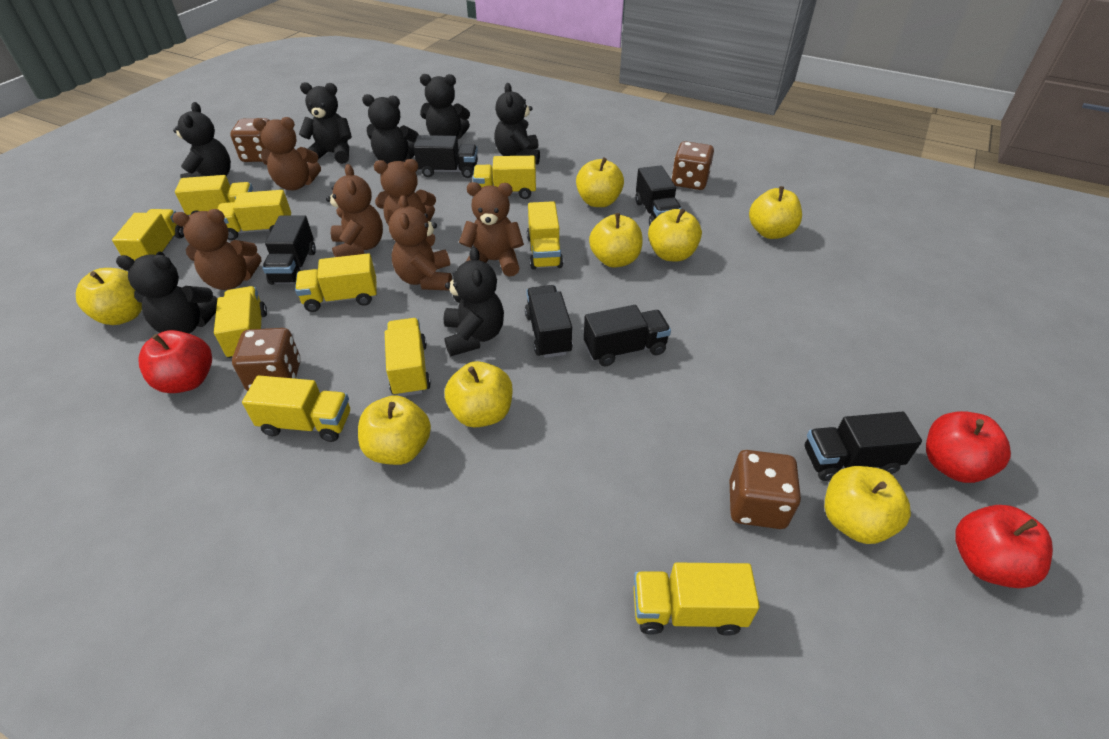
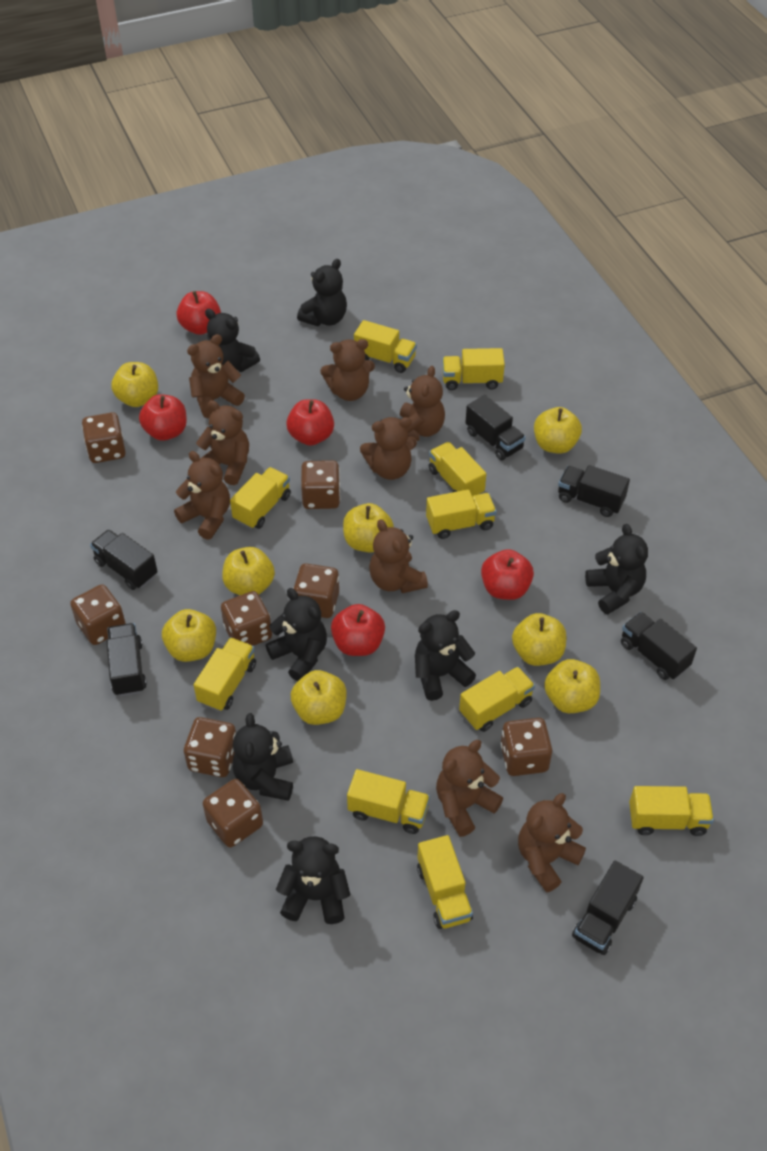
brown dice: [230,118,270,162] [232,328,301,391] [672,141,714,190] [730,450,801,529] = 4 -> [70,584,126,645] [82,412,126,463] [184,717,236,777] [203,779,263,847] [221,591,272,646] [293,563,339,618] [301,460,340,509] [501,718,552,776] = 8
brown teddy bear: [172,209,261,290] [253,117,321,190] [326,164,383,257] [374,159,436,226] [389,195,452,290] [459,182,524,277] = 6 -> [174,451,230,540] [187,334,245,418] [196,400,249,485] [320,339,375,401] [360,417,417,480] [369,519,428,593] [400,366,445,441] [436,740,503,837] [518,793,586,893] = 9
red apple: [138,330,212,393] [926,411,1011,483] [955,505,1053,588] = 3 -> [139,394,187,441] [177,291,221,335] [286,399,334,446] [331,604,385,656] [481,549,534,600] = 5

